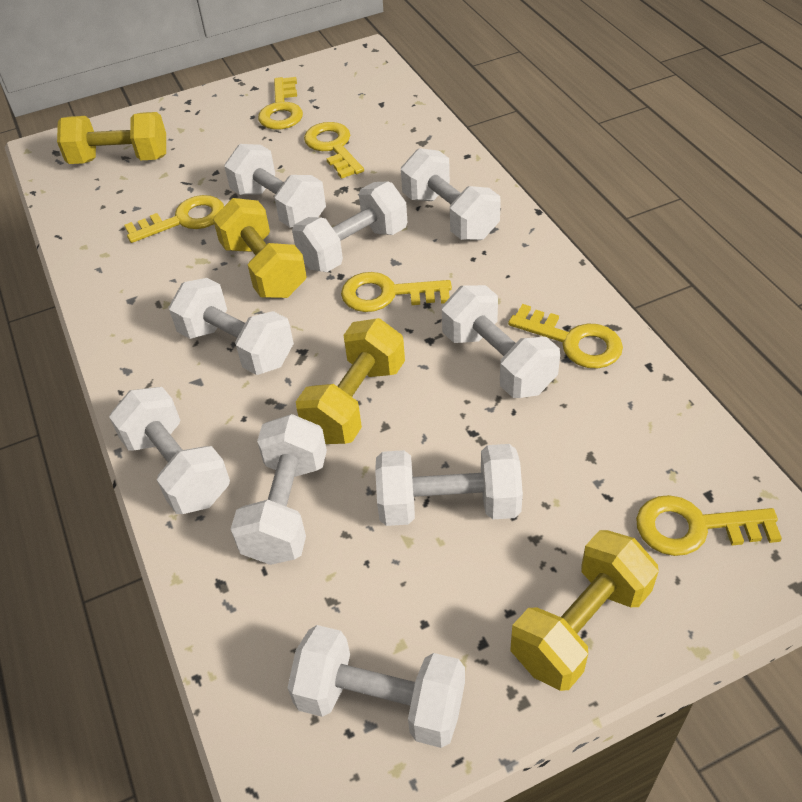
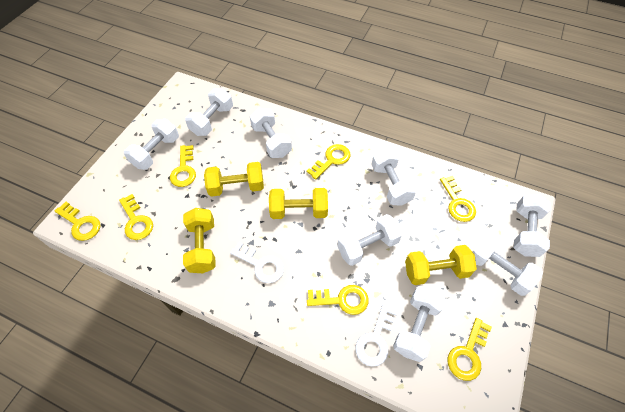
white dumbbell: [109,387,230,514] [169,278,294,375] [224,144,326,228] [231,414,327,565] [287,625,465,748] [292,181,407,272] [375,444,523,526] [401,148,501,240] [442,285,560,398] = 9 -> [124,119,179,170] [185,88,233,136] [250,108,292,158] [337,214,403,266] [371,148,417,206] [393,286,446,362] [473,234,543,296] [513,194,551,257] = 8
white key: none = 0 -> [230,241,284,283] [356,303,398,367] = 2
yellow key: [124,195,224,243] [258,77,303,130] [304,122,364,179] [341,272,452,312] [508,304,623,369] [636,495,782,556] = 6 -> [55,202,100,241] [119,194,153,240] [170,145,196,187] [307,144,350,180] [307,285,369,315] [440,176,476,222] [448,318,492,381] = 7

